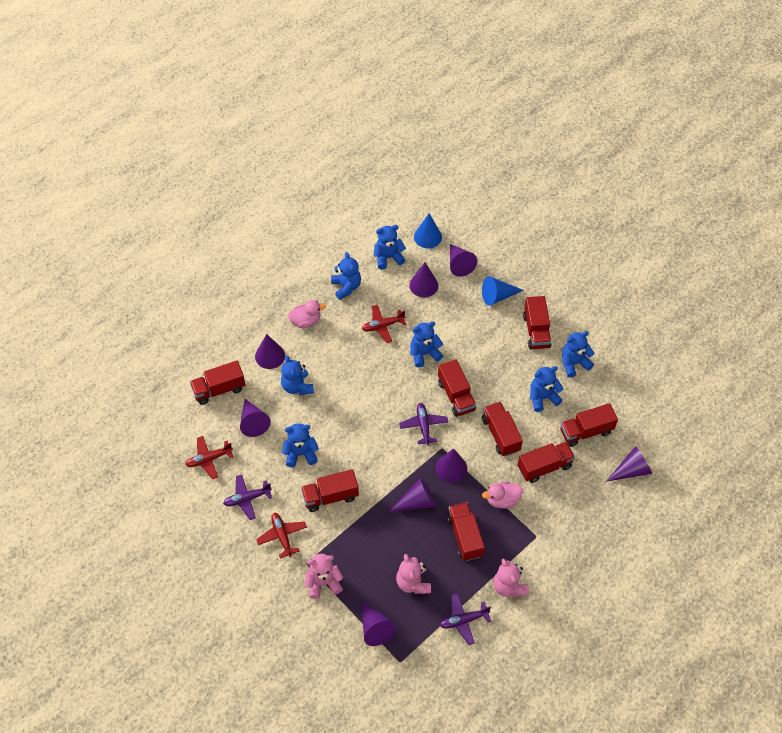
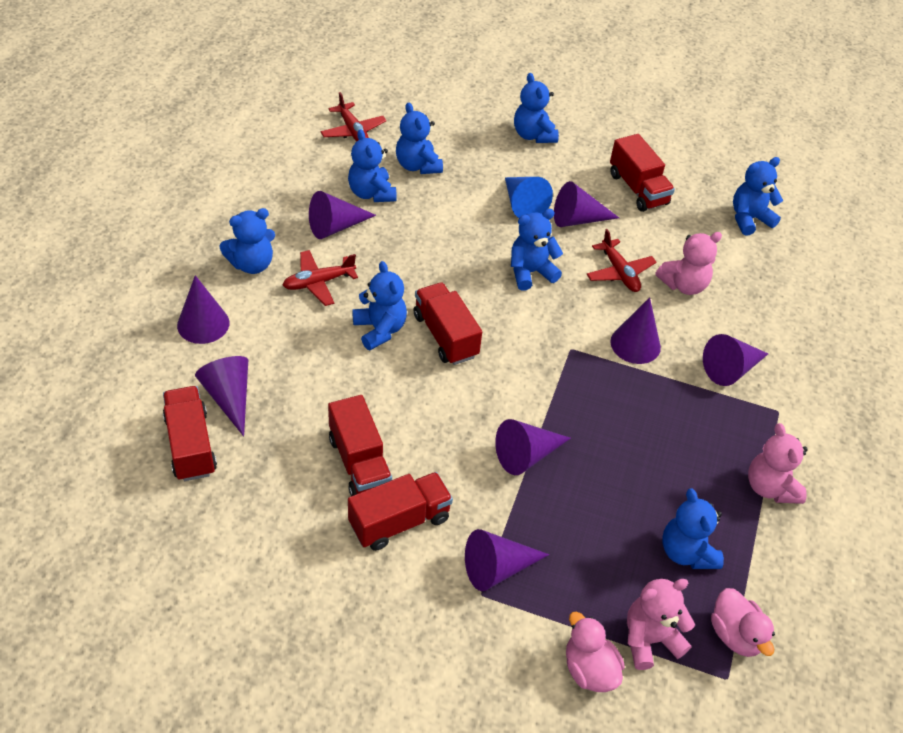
blue cone: [414,213,442,248] [482,276,523,306] = 2 -> [505,177,553,218] = 1
blue teddy bear: [281,355,314,395] [282,423,319,467] [331,252,361,300] [374,225,406,269] [410,321,443,367] [530,366,564,412] [562,331,594,378] = 7 -> [219,208,275,274] [348,129,397,202] [352,261,407,350] [396,103,443,174] [511,209,563,291] [514,73,559,143] [662,488,724,569] [733,157,783,236] = 8
purple plane: [223,475,272,520] [399,403,448,445] [440,594,491,645] = 3 -> none = 0
red truck: [190,361,245,405] [301,469,359,512] [438,359,476,417] [447,502,485,561] [482,402,523,456] [518,442,575,483] [523,296,551,349] [560,403,618,447] = 8 -> [163,386,217,481] [328,395,393,496] [348,472,453,551] [413,282,482,365] [610,134,675,212] = 5

